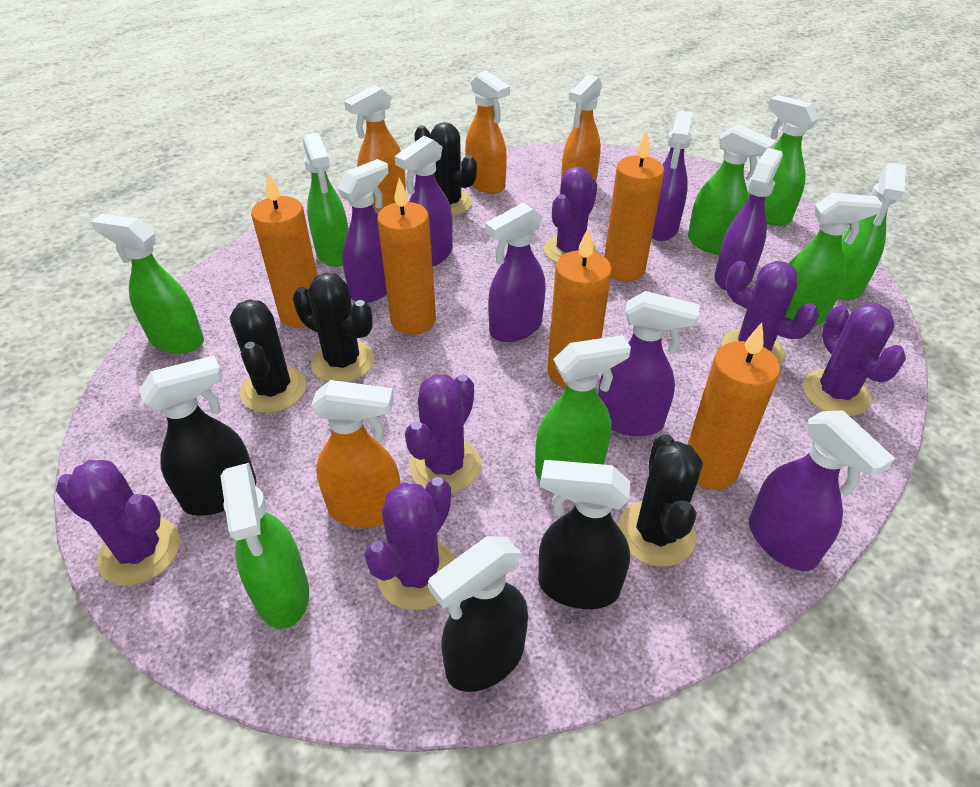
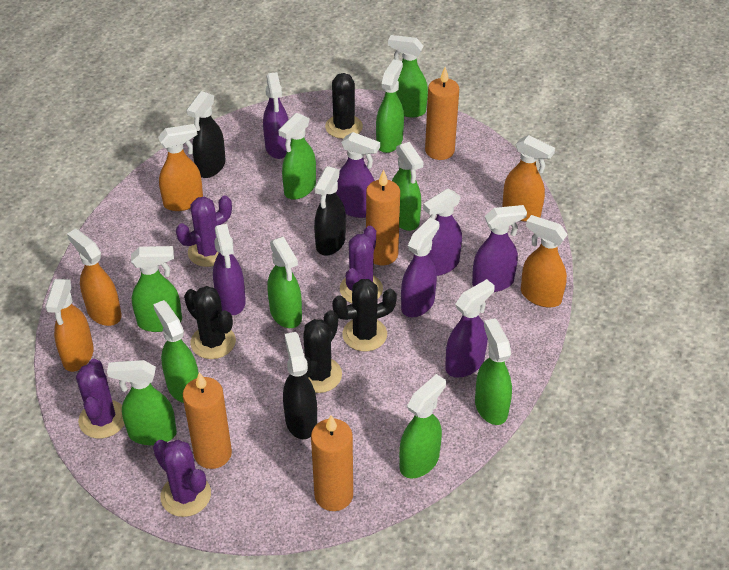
green spray bottle: [91,214,204,353] [221,463,309,629] [303,133,348,267] [535,335,631,480] [688,124,776,255] [748,95,819,226] [785,193,883,326] [838,163,906,301] = 8 -> [107,360,177,445] [131,246,182,332] [153,300,199,403] [267,237,302,328] [278,112,316,200] [376,59,404,153] [388,35,428,117] [392,142,423,231] [399,374,446,478] [475,318,512,425] = 10
orange candle: [251,172,318,328] [377,178,436,334] [547,227,612,388] [604,131,664,282] [688,323,780,490] = 5 -> [183,372,232,469] [311,415,353,511] [366,169,400,265] [425,67,459,160] = 4
orange spray bottle: [311,380,401,527] [344,85,406,210] [465,70,510,194] [561,75,602,181] = 4 -> [45,279,94,372] [67,229,122,326] [158,124,203,211] [502,135,555,222] [521,215,568,308] = 5
purple cactus: [56,460,180,586] [364,477,455,610] [405,374,481,493] [544,166,597,263] [721,261,819,364] [803,303,906,416] = 6 -> [76,359,124,439] [153,440,211,517] [176,195,232,267] [340,226,383,303] = 4

